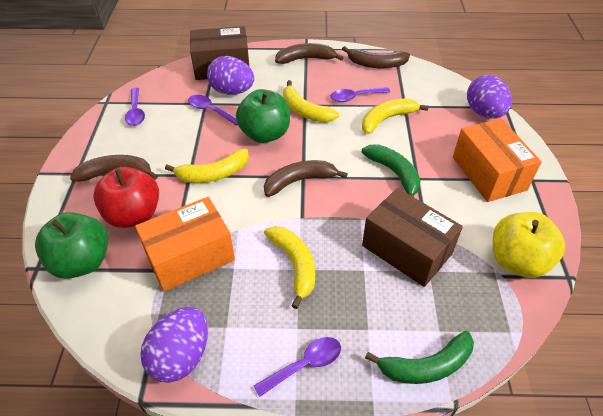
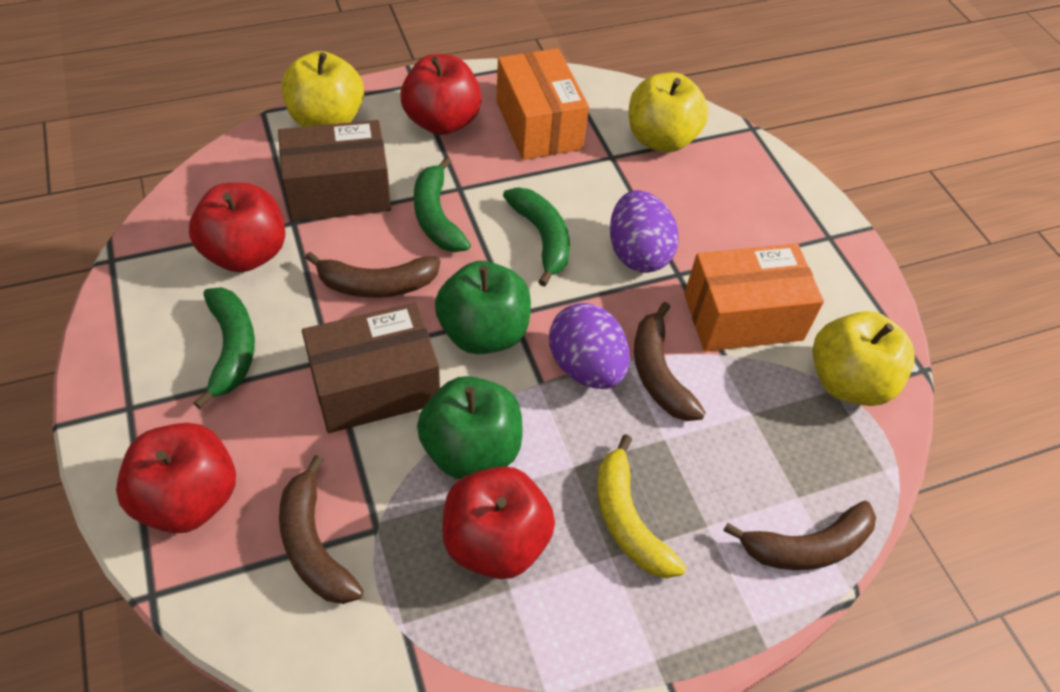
green banana: [362,144,421,197] [365,331,474,384] = 2 -> [193,287,255,409] [414,157,471,252] [503,187,570,286] = 3
purple egg: [140,307,208,383] [207,56,254,95] [467,75,512,119] = 3 -> [549,303,630,389] [610,190,679,273] = 2
purple spoon: [125,88,145,126] [188,95,238,126] [254,337,341,397] [331,87,391,102] = 4 -> none = 0
red apple: [93,167,159,228] = 1 -> [116,423,236,533] [189,183,286,272] [400,54,482,135] [442,466,555,579] = 4
yellow apple: [493,212,565,278] = 1 -> [281,51,364,127] [629,72,709,152] [813,311,915,406] = 3
yellow banana: [165,149,249,183] [264,226,315,309] [283,80,339,123] [362,98,429,134] = 4 -> [597,434,686,579] = 1

